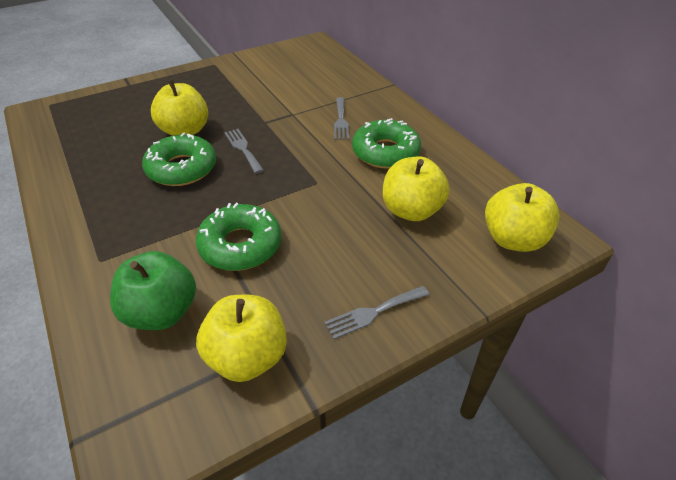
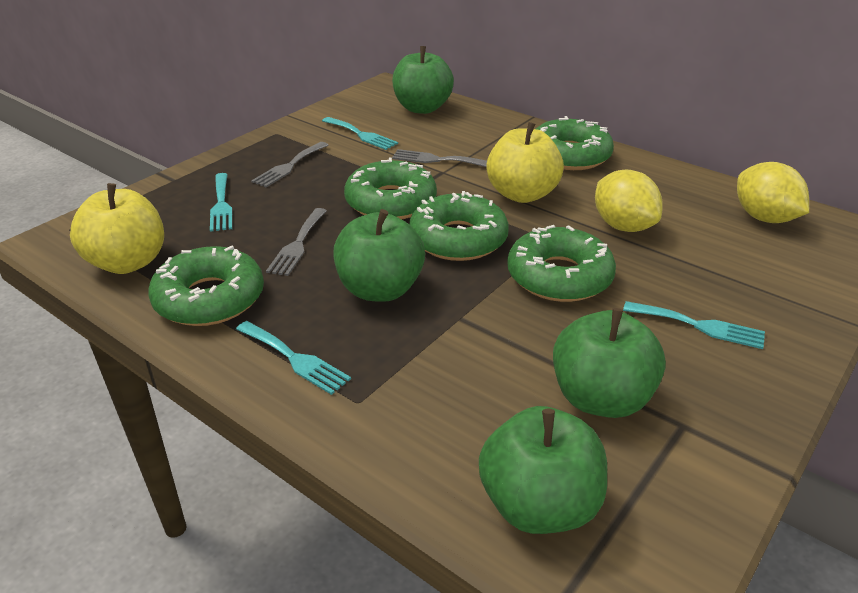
green apple: [110,251,196,330] = 1 -> [334,209,425,302] [392,46,454,114] [479,406,607,534] [553,308,666,418] = 4
green donut: [142,132,216,186] [196,203,282,271] [352,118,421,169] = 3 -> [148,246,264,326] [344,158,437,219] [409,191,509,261] [507,225,616,302] [536,116,614,170] = 5
turquoise fork: none = 0 -> [210,173,232,232] [236,321,351,395] [322,117,398,150] [623,301,765,349] = 4
yellow apple: [151,79,208,136] [196,295,287,382] [383,157,450,221] [485,183,560,252] = 4 -> [70,183,164,274] [487,122,564,203] = 2
yellow lemon: none = 0 -> [595,170,663,232] [737,162,809,223] = 2

